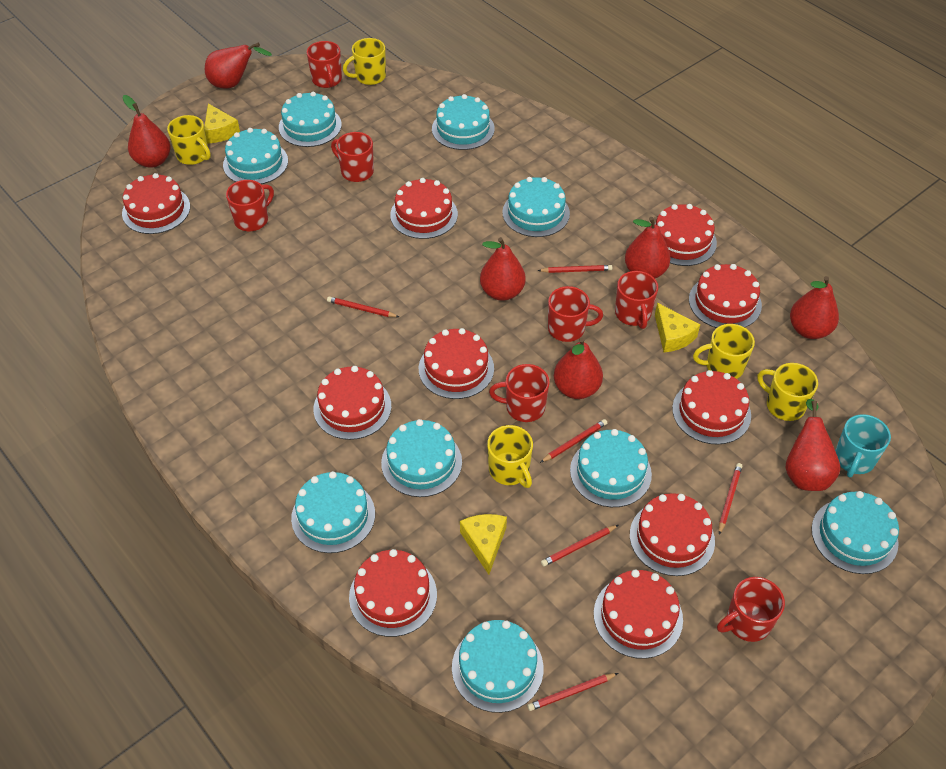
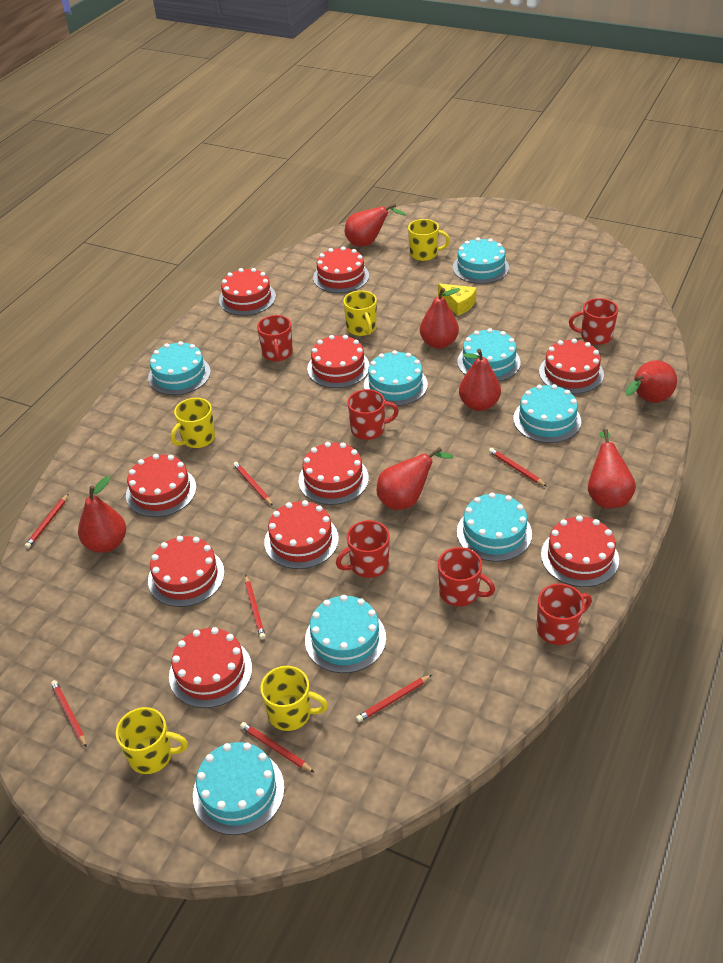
red mug: [226,180,274,231] [307,41,342,88] [331,132,374,182] [489,364,550,422] [548,286,603,342] [615,271,658,329] [717,577,785,642] = 7 -> [257,315,293,362] [336,520,390,578] [347,389,399,440] [438,547,495,607] [537,583,592,645] [569,298,618,345] = 6
red pencil: [327,296,399,317] [527,673,618,711] [538,265,613,273] [540,419,607,463] [541,525,618,567] [719,463,742,535] = 6 -> [25,494,69,549] [51,680,87,748] [233,462,273,506] [240,722,315,773] [245,575,266,640] [356,675,432,722] [489,448,547,486] = 7
turquoise cake: [223,128,288,184] [279,92,342,147] [291,471,375,553] [381,419,462,497] [432,94,495,150] [452,620,543,713] [502,177,570,237] [570,429,652,507] [812,491,899,574] = 9 -> [148,341,211,395] [193,742,284,835] [305,595,386,673] [364,350,428,406] [453,237,509,284] [457,328,521,381] [457,493,532,562] [513,384,581,443] = 8
turquoise mug: [835,414,891,477] = 1 -> none = 0
yellow cheese: [204,104,240,144] [460,514,507,575] [655,303,700,352] = 3 -> [438,283,477,316] = 1

